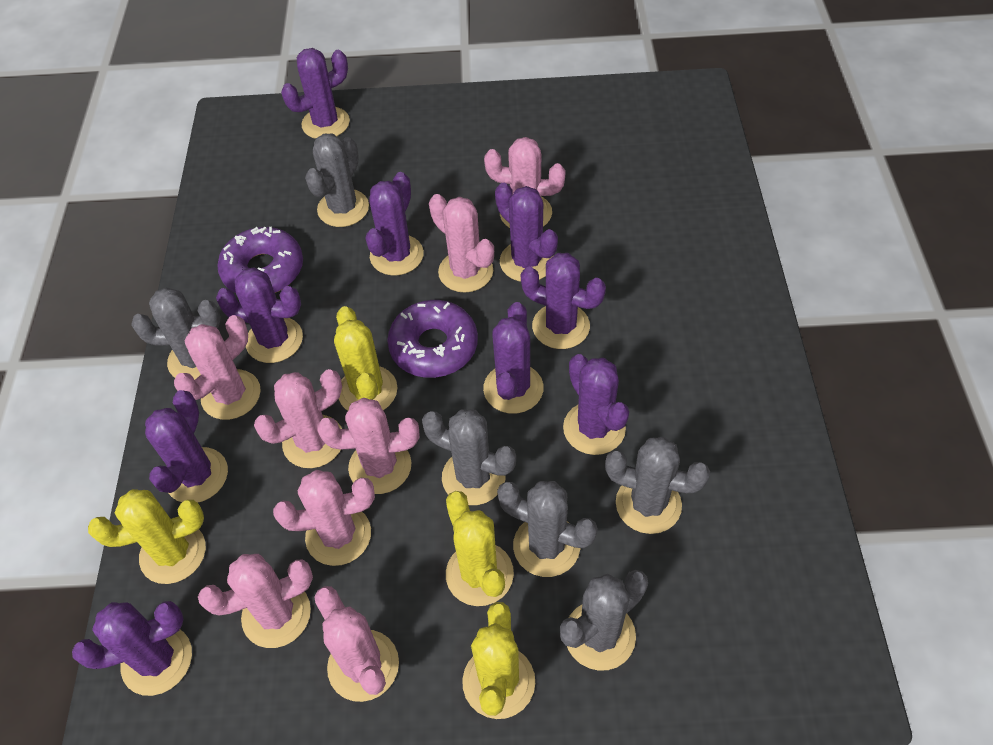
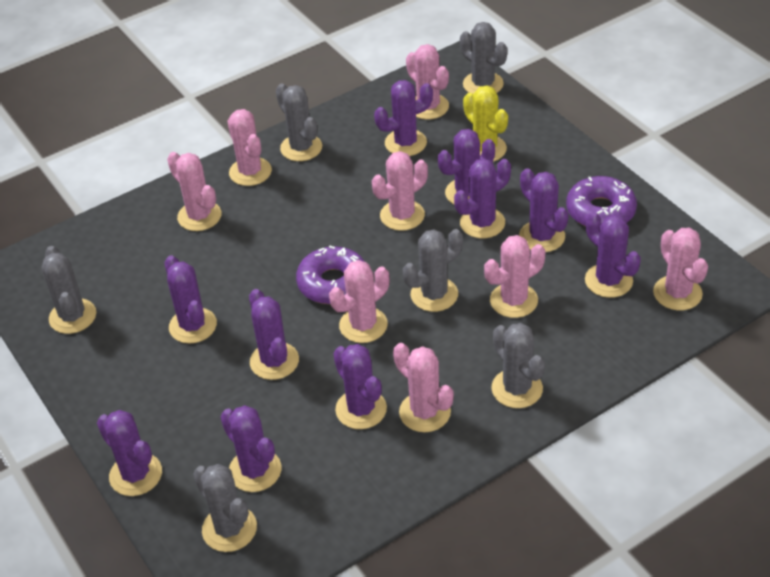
purple cactus: [72,601,192,696] [145,390,228,503] [216,267,303,363] [281,48,350,139] [366,172,424,276] [483,302,544,414] [495,183,558,282] [521,253,606,349] [563,354,629,455] = 9 -> [97,410,162,496] [164,255,217,344] [221,406,281,492] [249,289,299,380] [333,344,387,429] [374,80,433,156] [438,129,495,204] [454,159,511,238] [519,168,569,252] [585,212,641,298] = 10
yellow cactus: [88,489,206,584] [334,306,397,410] [446,491,514,606] [462,602,535,719] = 4 -> [463,85,508,162] = 1

